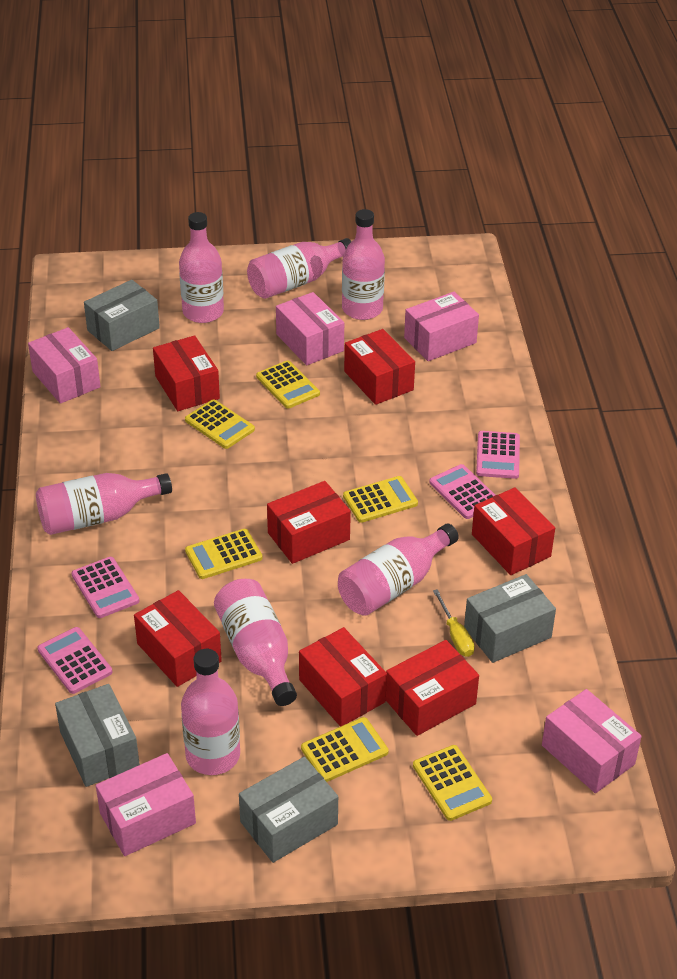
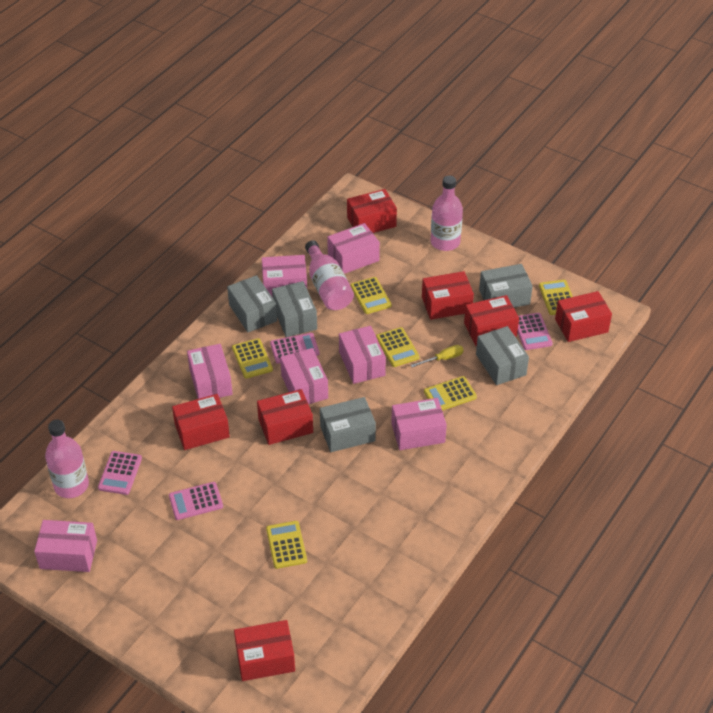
grey box: [55,684,140,787] [84,280,160,351] [239,757,338,863] [464,574,556,663] = 4 -> [227,275,277,332] [272,281,317,337] [320,397,376,452] [476,326,529,385] [479,264,533,308] = 5
pink bottle: [36,473,172,535] [179,212,224,323] [181,649,240,775] [214,579,297,706] [247,238,352,299] [338,523,459,616] [342,209,385,320] = 7 -> [45,420,89,498] [305,240,354,310] [430,176,463,251] = 3
pink box: [28,327,101,404] [96,753,196,856] [276,292,344,365] [404,292,479,361] [542,689,642,793] = 5 -> [34,520,97,572] [187,344,233,399] [262,255,307,296] [280,348,328,404] [327,223,380,274] [339,326,386,384] [391,398,447,450] = 7

